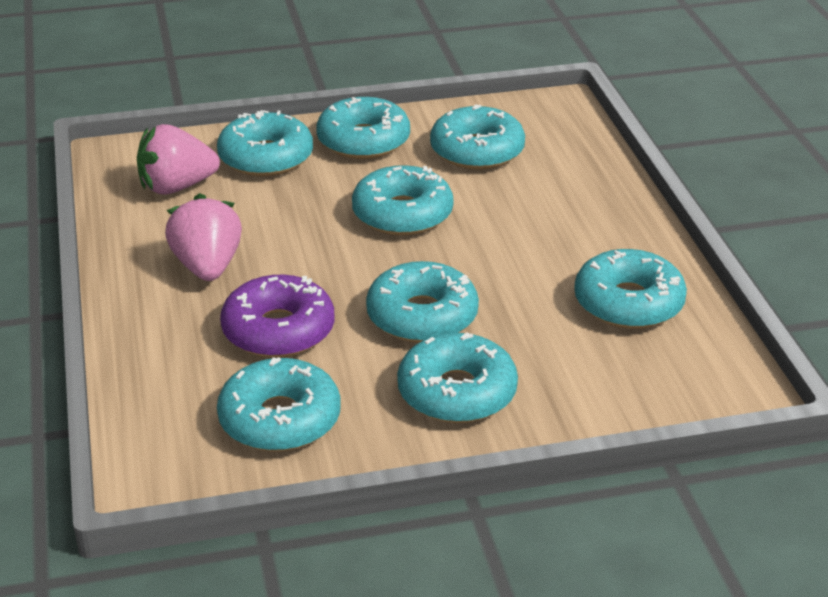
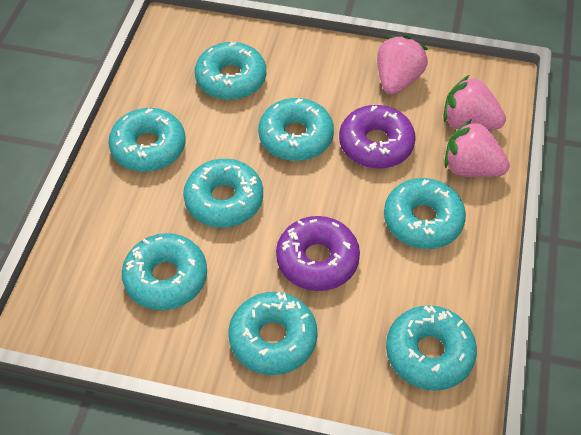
pink strawberry: [137,124,220,195] [165,193,242,281] = 2 -> [377,35,428,95] [443,75,506,130] [444,119,510,177] = 3
purple donut: [220,275,335,358] = 1 -> [276,216,360,291] [339,105,416,168] = 2

